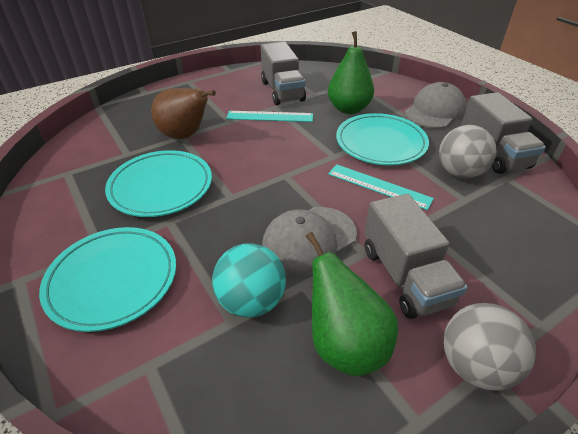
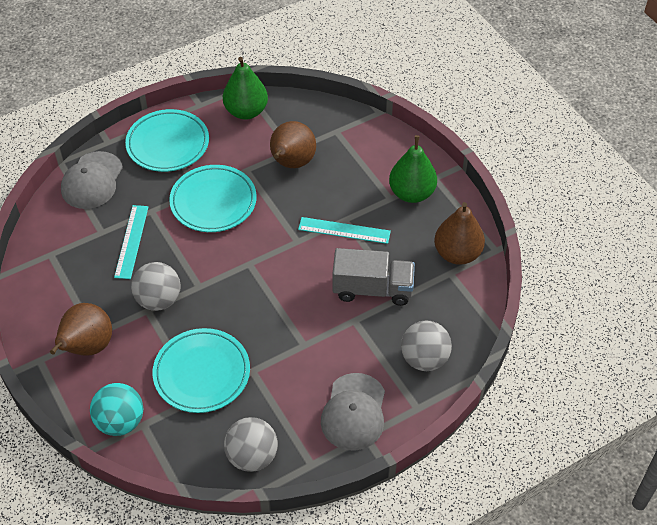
brown pear: [151,88,216,139] = 1 -> [50,303,112,356] [270,121,316,168] [434,202,485,265] = 3
grey ball: [439,125,497,178] [444,303,536,391] = 2 -> [131,262,181,311] [224,417,278,472] [401,321,452,371] = 3
grey truck: [261,42,306,105] [364,194,468,319] [462,92,546,174] = 3 -> [332,248,415,306] = 1

